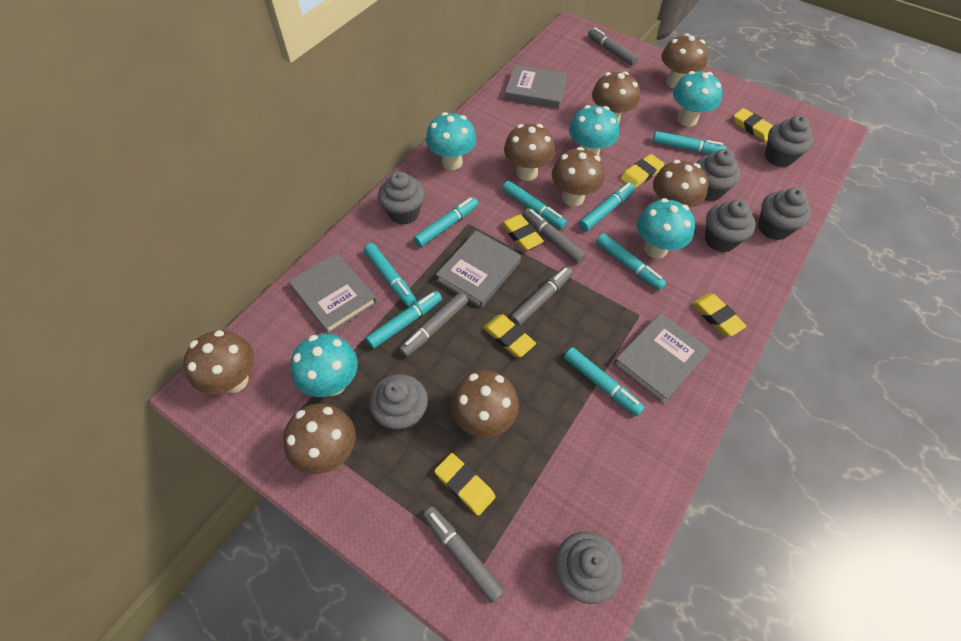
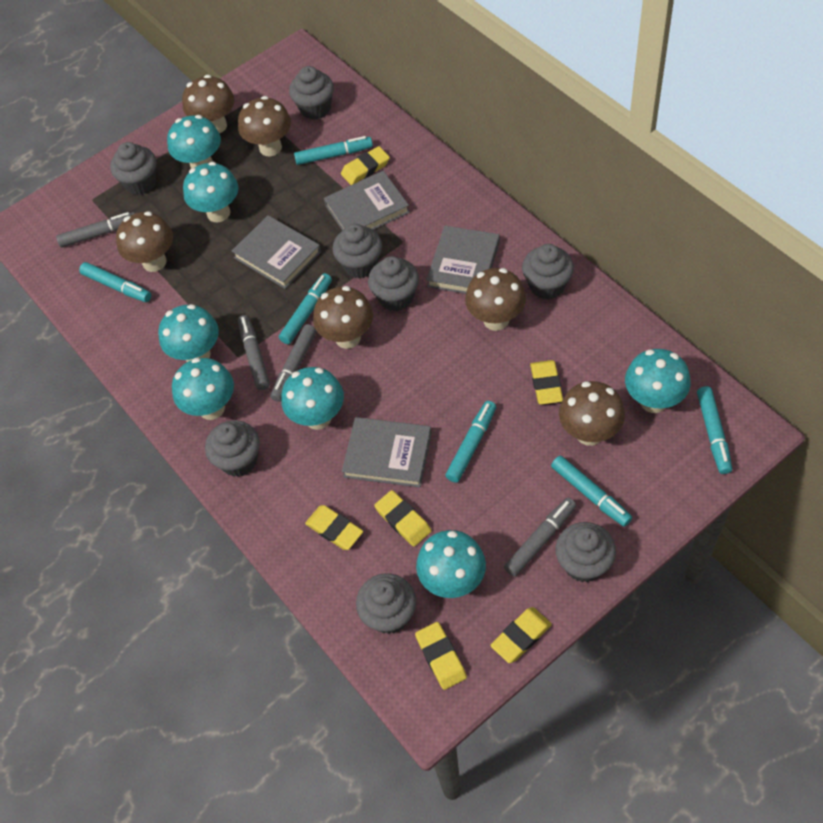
brown mushroom: [183,330,254,394] [283,403,356,474] [451,370,519,437] [504,124,555,181] [552,147,605,206] [592,71,640,123] [653,160,709,208] [661,34,708,88] = 8 -> [116,211,173,272] [182,75,235,133] [238,96,291,156] [313,286,373,349] [465,268,526,331] [559,381,625,446] = 6
grey cupcake: [369,374,428,432] [378,171,425,224] [555,531,622,604] [697,149,741,201] [705,199,756,252] [758,188,811,240] [765,115,813,167] = 7 -> [110,142,157,195] [205,420,260,477] [289,66,334,120] [332,224,382,279] [356,573,416,634] [368,256,419,311] [522,244,574,300] [555,522,616,582] = 8
grey marker: [399,292,468,357] [423,506,505,603] [510,266,573,326] [523,208,586,264] [588,27,639,66] = 5 -> [56,212,135,247] [238,315,270,390] [271,324,316,402] [504,498,576,577] = 4
turquoise marker: [364,243,416,307] [366,291,442,349] [413,197,478,247] [502,181,567,229] [564,347,645,416] [579,182,635,231] [596,233,667,291] [653,131,727,154] = 8 -> [79,262,151,302] [279,273,332,344] [294,136,373,165] [445,401,496,483] [551,456,632,527] [697,386,732,474] = 6
turquoise mushroom: [290,334,358,397] [426,112,476,170] [569,105,619,156] [637,198,695,259] [673,71,722,127] = 5 -> [158,304,219,362] [167,115,221,168] [172,358,234,420] [183,162,238,222] [281,367,344,430] [416,530,486,598] [625,349,690,413] = 7

